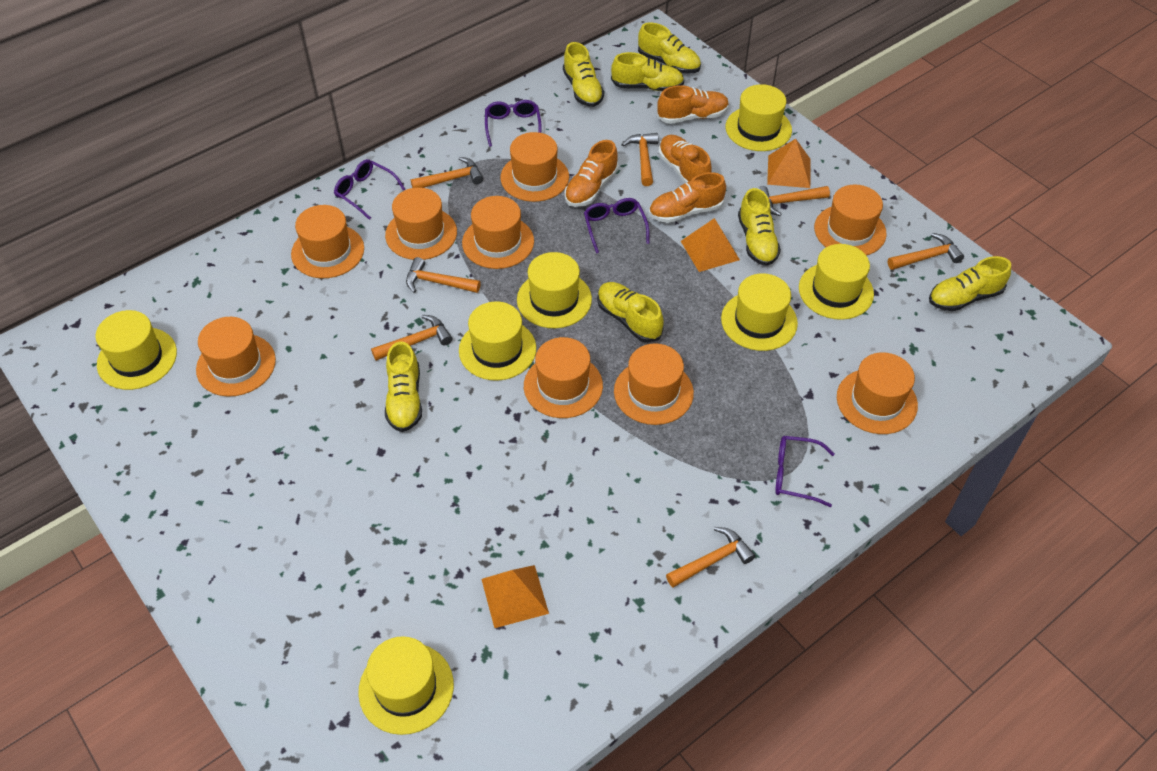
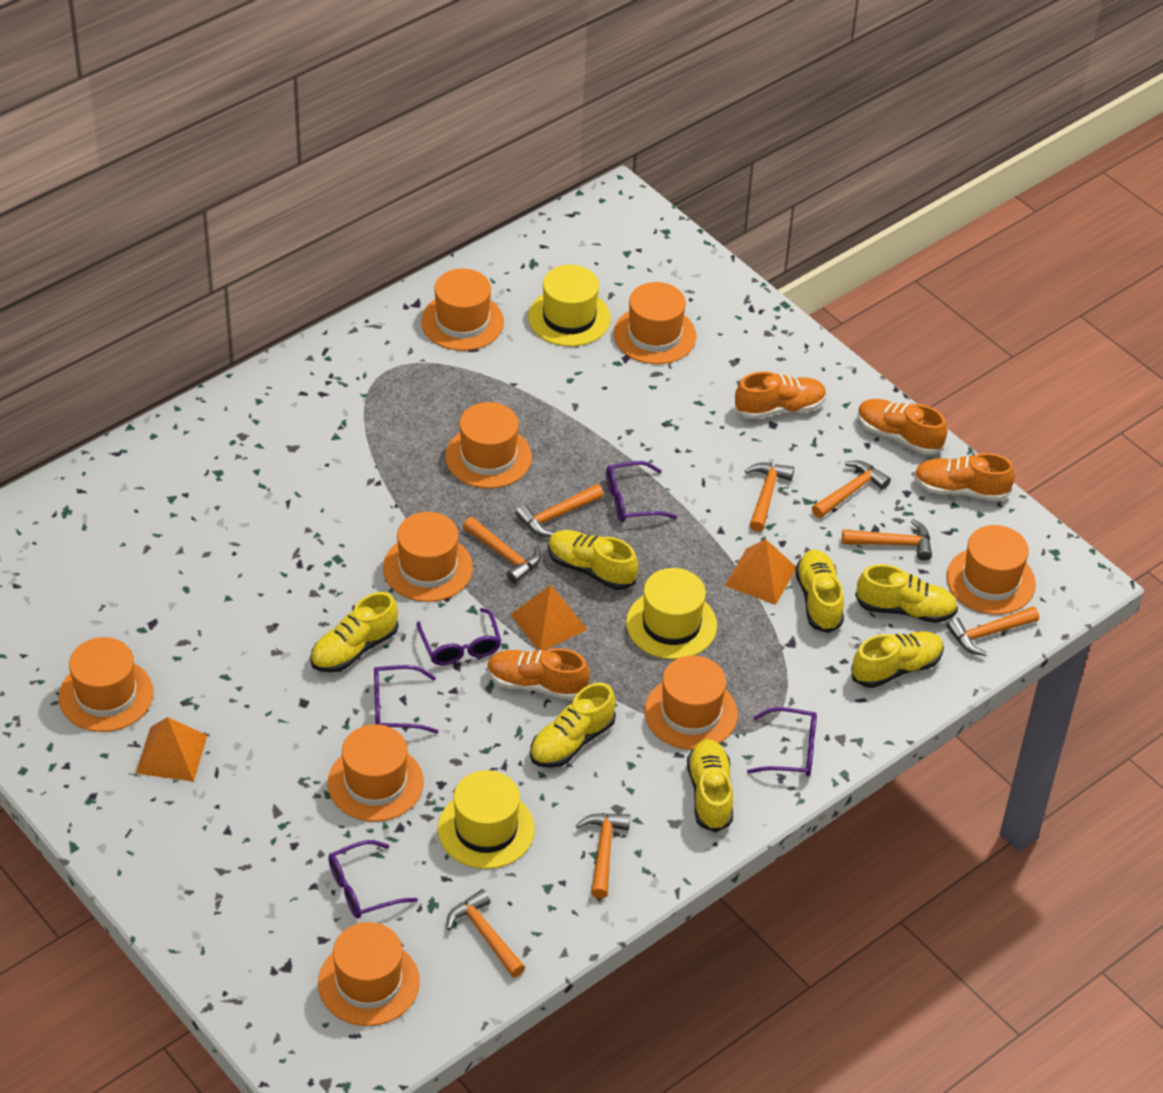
orange hammer: [371,315,453,361] [406,257,481,293] [411,157,483,188] [622,133,659,186] [666,527,755,587] [757,186,830,216] [888,233,964,270] = 7 -> [446,889,525,977] [463,517,541,584] [515,484,604,537] [576,813,630,898] [745,463,794,532] [812,461,891,518] [842,519,932,561] [946,606,1039,656] = 8
purple glasses: [334,159,405,220] [485,100,542,147] [584,198,650,253] [775,436,835,507] = 4 -> [328,840,418,918] [374,665,439,734] [417,608,501,665] [606,461,677,522] [747,707,817,776] = 5
yellow hat: [95,310,177,390] [358,636,454,735] [459,301,536,380] [517,252,592,328] [721,273,798,351] [725,84,792,151] [799,244,874,320] = 7 -> [438,770,535,869] [528,265,611,346] [626,568,717,659] = 3

